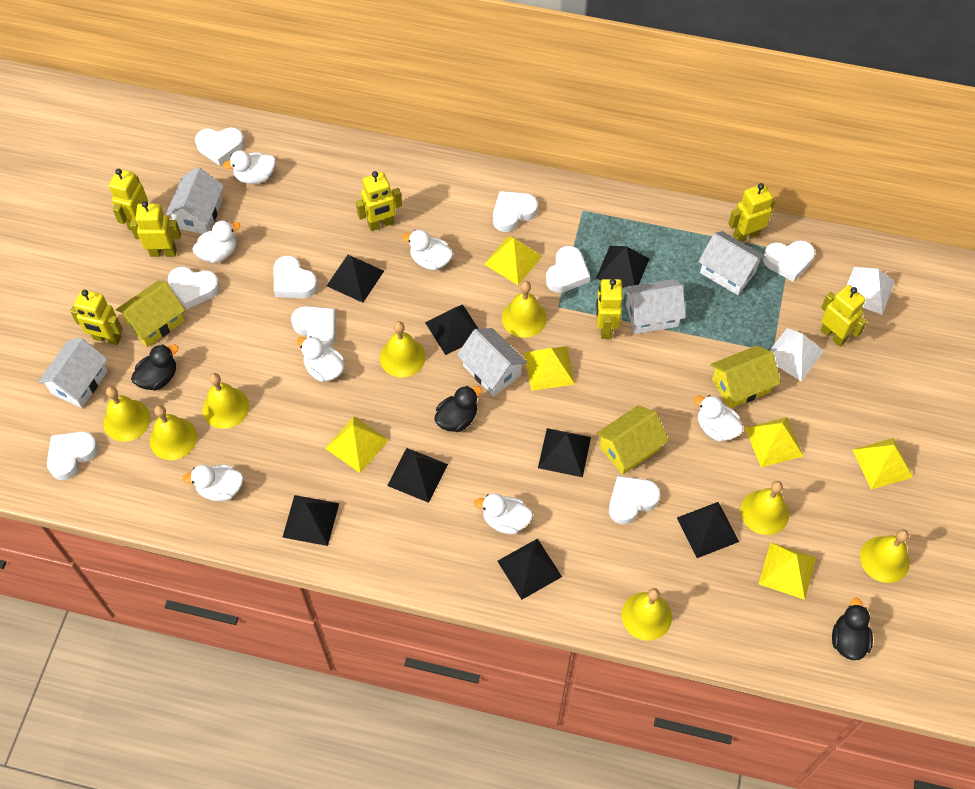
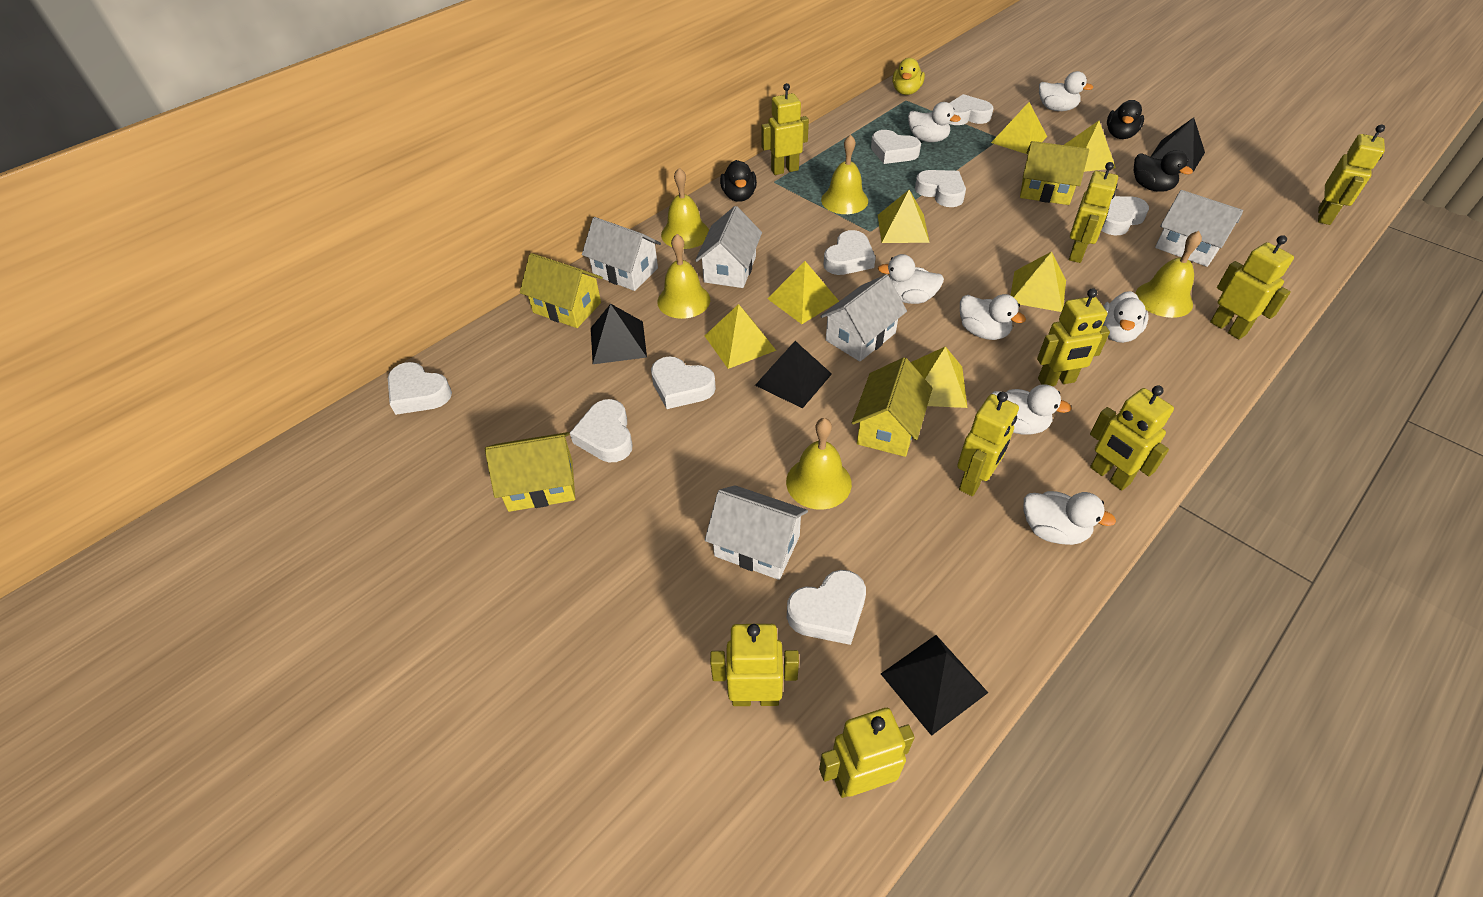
black pyramid: [283,495,339,546] [327,255,384,303] [387,448,448,503] [425,304,478,355] [497,538,562,600] [538,428,591,477] [596,246,649,288] [677,502,739,558] = 8 -> [591,304,647,364] [755,341,832,408] [881,635,988,736] [1150,117,1205,172] = 4
white pyramid: [770,328,824,382] [847,267,895,315] = 2 -> none = 0
yellow bell: [103,386,150,442] [150,405,197,460] [202,373,249,429] [380,321,426,378] [502,281,547,338] [622,588,672,641] [741,481,789,535] [860,529,910,583] = 8 -> [657,234,710,319] [661,168,709,249] [786,418,852,510] [821,134,868,214] [1136,231,1202,318] = 5
yellow duck: none = 0 -> [892,58,925,95] = 1
yellow house: [116,281,185,347] [596,405,669,475] [711,346,780,408] = 3 -> [485,432,575,512] [520,253,603,328] [852,357,932,457] [1020,141,1089,205] = 4
yellow pyramid: [325,416,388,473] [484,236,542,285] [524,347,575,391] [745,417,803,467] [759,542,816,600] [853,438,913,490] = 6 -> [705,304,776,369] [767,261,839,324] [878,190,930,243] [911,346,968,408] [991,102,1047,154] [1011,251,1066,312] [1064,121,1116,172] = 7
yellow robot: [70,289,123,345] [109,169,148,231] [130,201,181,257] [356,171,402,231] [596,279,623,339] [728,183,775,242] [820,285,867,347] = 7 -> [710,624,799,706] [761,83,809,175] [819,708,915,798] [957,392,1019,496] [1037,288,1110,386] [1069,162,1118,263] [1090,385,1174,491] [1210,235,1294,340] [1318,125,1385,225] = 9

